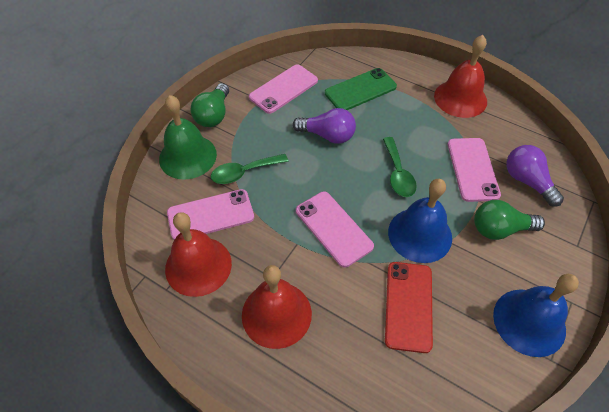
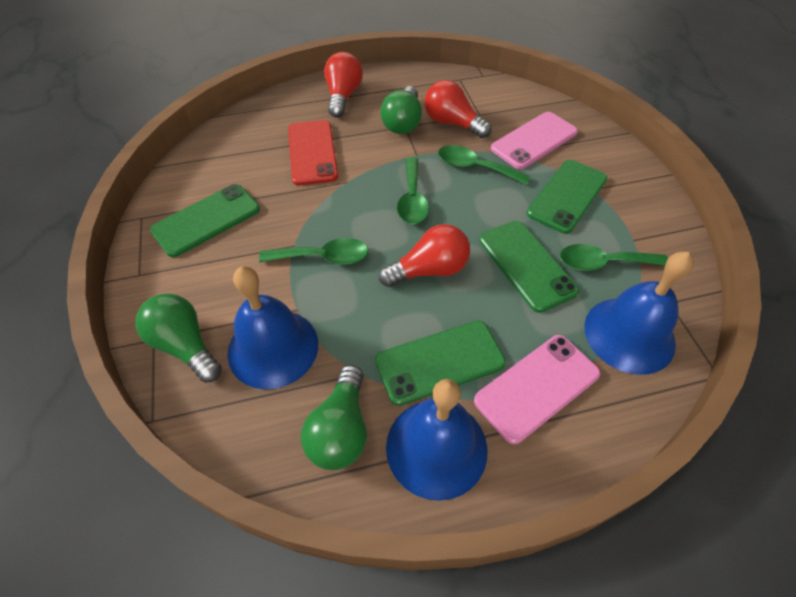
blue bell: [388,179,452,263] [493,274,579,357] = 2 -> [228,266,318,390] [386,379,487,501] [584,252,694,375] = 3
green bell: [159,95,217,180] = 1 -> none = 0
green light bulb: [191,83,229,127] [474,200,545,240] = 2 -> [135,293,222,383] [301,365,367,470] [380,86,422,134] = 3
green phone: [325,68,397,110] = 1 -> [150,184,260,257] [375,320,506,406] [480,221,579,313] [527,160,607,234] = 4
green spoon: [211,154,289,184] [383,137,417,197] = 2 -> [259,238,368,265] [397,157,429,224] [438,145,530,185] [560,244,668,271] = 4
pink phone: [167,189,254,240] [249,64,318,114] [296,191,374,268] [448,138,501,202] = 4 -> [474,335,600,444] [491,112,578,169] = 2
purple light bulb: [293,108,356,144] [506,145,564,207] = 2 -> none = 0
red bell: [165,212,232,297] [242,265,312,349] [434,35,487,118] = 3 -> none = 0
red light bulb: none = 0 -> [324,52,363,118] [379,224,470,287] [425,80,492,138] = 3

